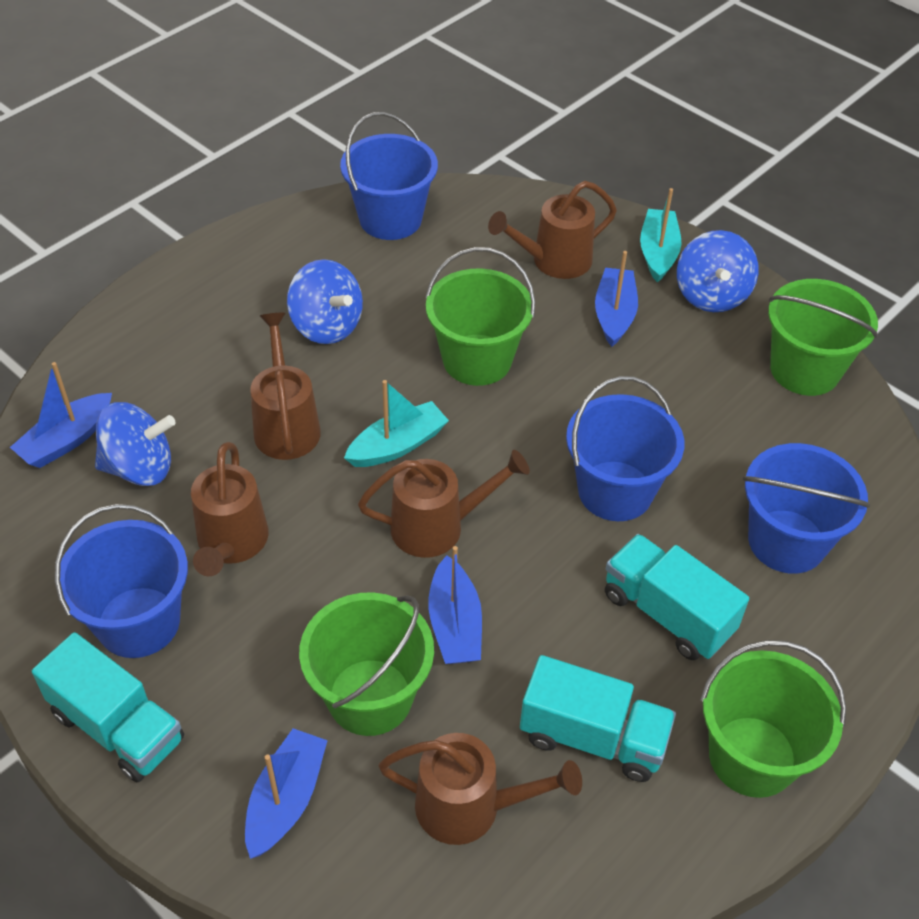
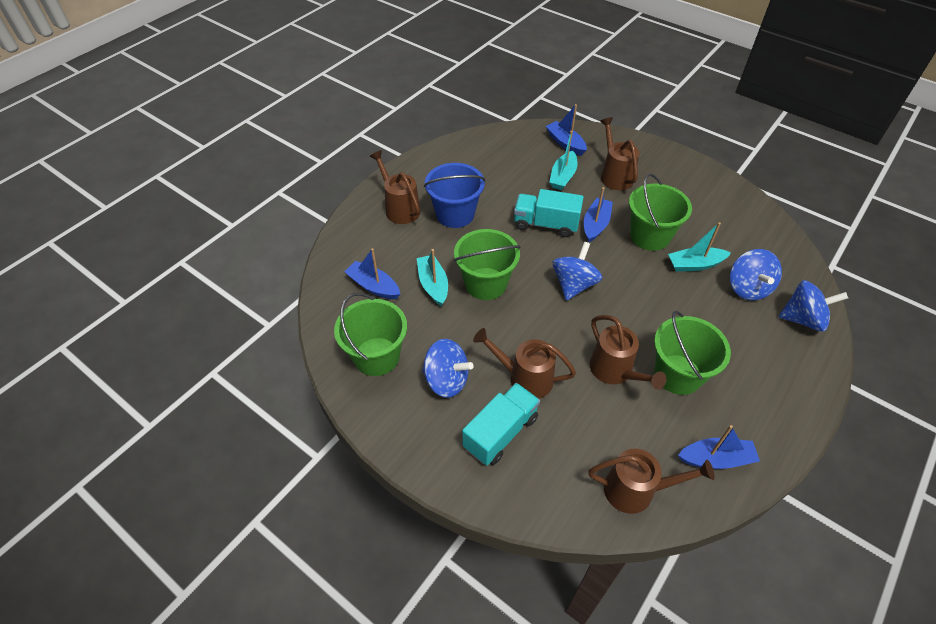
blue bucket: [54,504,188,658] [340,112,438,240] [566,376,684,521] [743,443,870,574] = 4 -> [424,163,485,228] = 1
blue spinning top: [95,402,176,486] [287,259,363,344] [677,230,759,312] = 3 -> [422,339,473,398] [552,242,602,301] [730,249,782,301] [779,280,848,332] = 4
turquoise boat: [344,380,449,467] [640,188,681,283] = 2 -> [417,249,448,306] [549,131,577,190] [668,222,731,272] = 3
turquoise truck: [32,632,184,782] [520,655,676,782] [605,534,749,660] = 3 -> [462,383,540,466] [514,189,584,237] = 2

